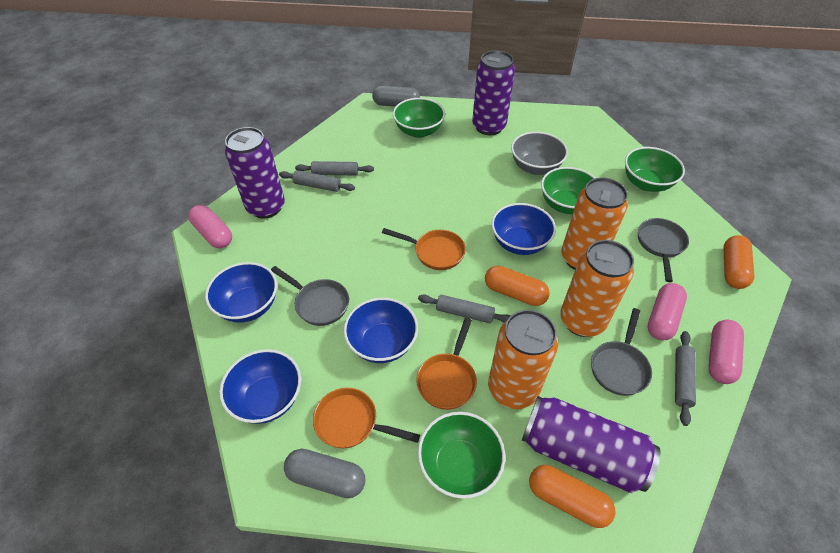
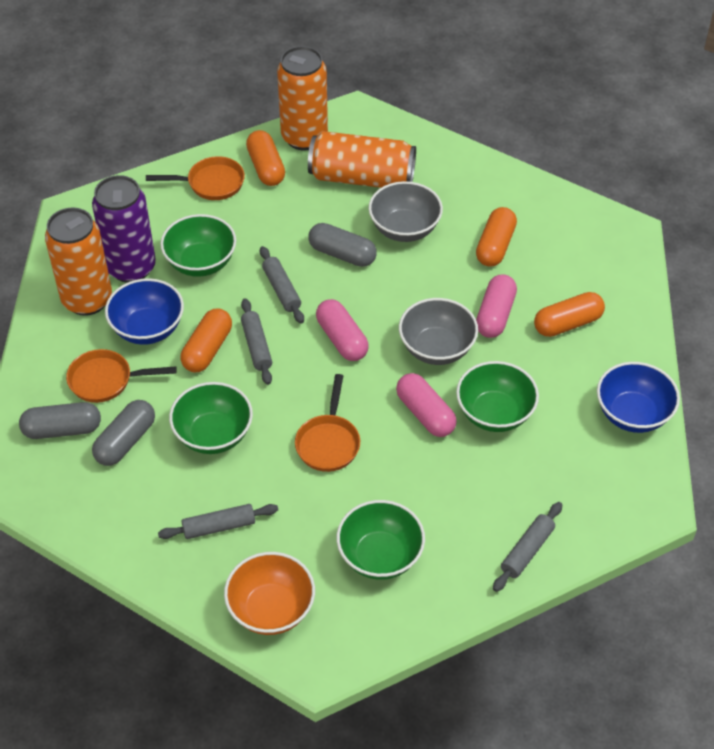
blue bowl: [205,262,277,323] [219,349,301,424] [344,298,418,363] [492,203,556,255] = 4 -> [105,278,184,345] [597,362,680,433] = 2
grey bowl: [511,132,568,175] = 1 -> [369,181,443,242] [399,298,478,365] = 2
grey capsule: [284,449,366,498] [372,86,420,106] = 2 -> [19,402,101,439] [92,400,155,466] [308,223,377,267] = 3
grey pan: [271,266,349,326] [591,308,652,396] [638,218,689,282] = 3 -> none = 0
orange bowl: none = 0 -> [224,552,315,635] = 1
orange capsule: [485,266,550,306] [529,465,616,528] [723,235,755,289] = 3 -> [181,309,232,372] [246,130,285,186] [476,207,517,267] [534,292,605,337] = 4
purple can: [225,127,285,219] [472,50,515,135] [522,396,660,493] = 3 -> [92,175,156,283] = 1

